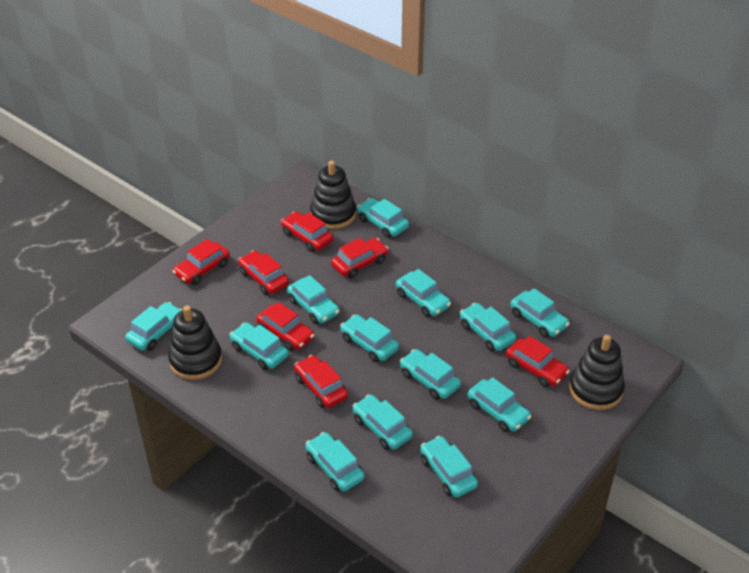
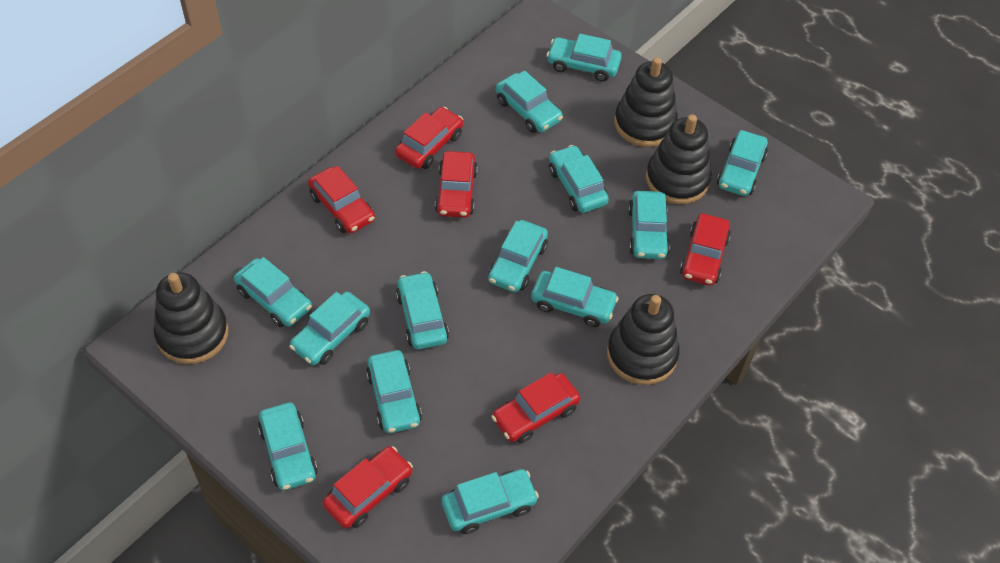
black stacking toy: [168,305,222,380] [310,161,356,229] [569,335,625,410] = 3 -> [154,272,229,364] [607,294,680,385] [614,57,678,147] [646,114,712,204] = 4
red car: [172,239,230,285] [238,251,289,295] [256,302,314,351] [281,211,333,252] [294,355,348,408] [331,238,388,278] [506,336,570,387] = 7 -> [308,166,375,234] [323,446,413,529] [395,107,463,169] [435,151,478,218] [491,372,580,444] [680,214,731,285] = 6

